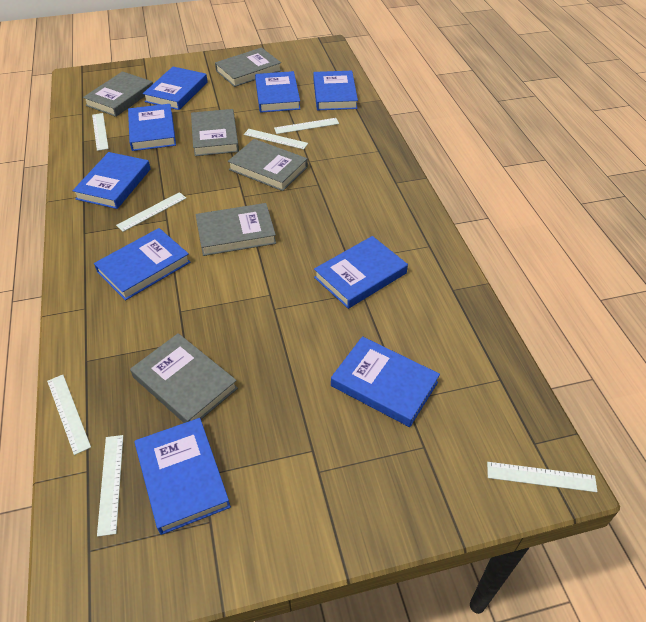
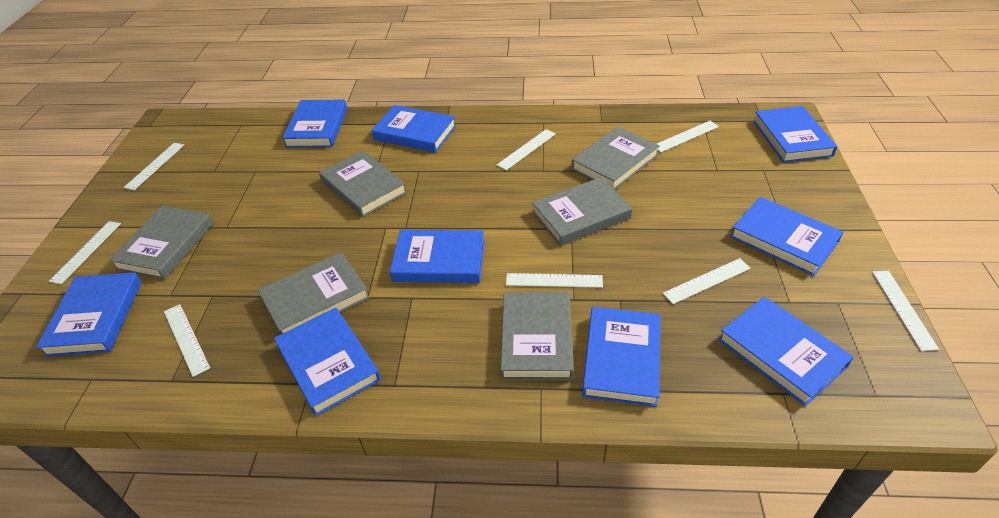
white ruler: [47,375,91,455] [92,113,109,151] [97,435,123,537] [116,192,186,232] [244,129,308,149] [274,118,339,134] [487,462,597,492] = 7 -> [49,221,121,284] [123,143,184,190] [164,304,210,377] [497,129,556,170] [506,273,603,288] [657,121,719,152] [663,258,751,304] [872,271,939,351] = 8

